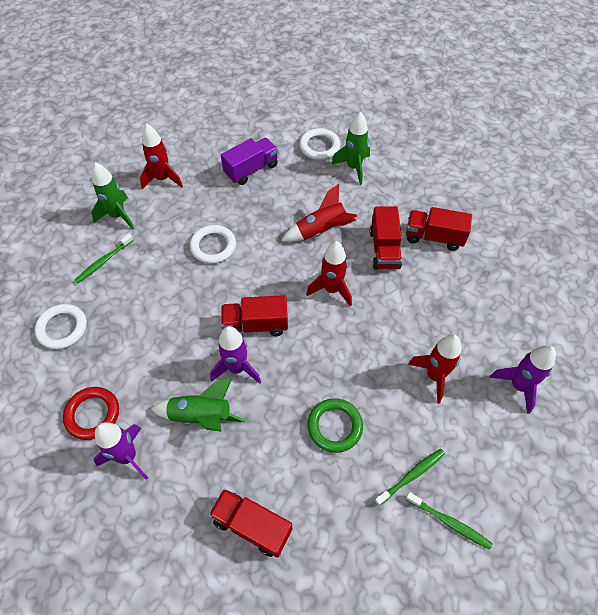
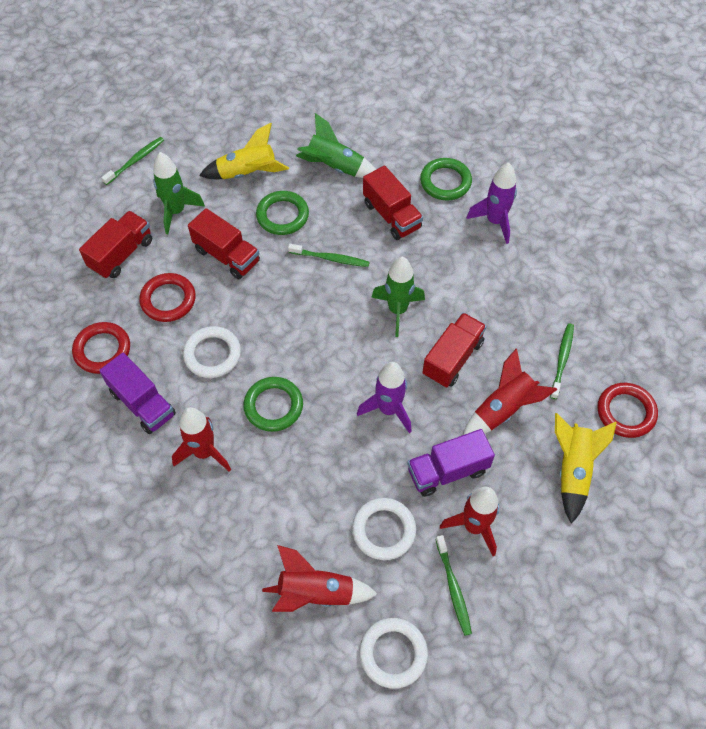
green ring: [307,398,363,453] = 1 -> [244,377,303,432] [256,191,309,235] [420,158,472,201] = 3
green toothbrush: [74,234,134,283] [375,449,445,506] [406,492,493,550] = 3 -> [101,137,164,185] [288,244,370,267] [436,535,472,636] [550,323,574,399] = 4
purple rocket: [94,422,148,480] [210,326,261,384] [490,345,556,414] = 3 -> [357,362,412,433] [466,162,517,244] = 2
purple truck: [221,138,278,185] = 1 -> [99,353,176,434] [407,429,495,497] = 2
red ring: [63,387,119,440] = 1 -> [72,322,130,374] [139,273,196,322] [598,383,658,438] = 3
yellow rocket: none = 0 -> [199,123,289,179] [555,413,617,524] = 2

